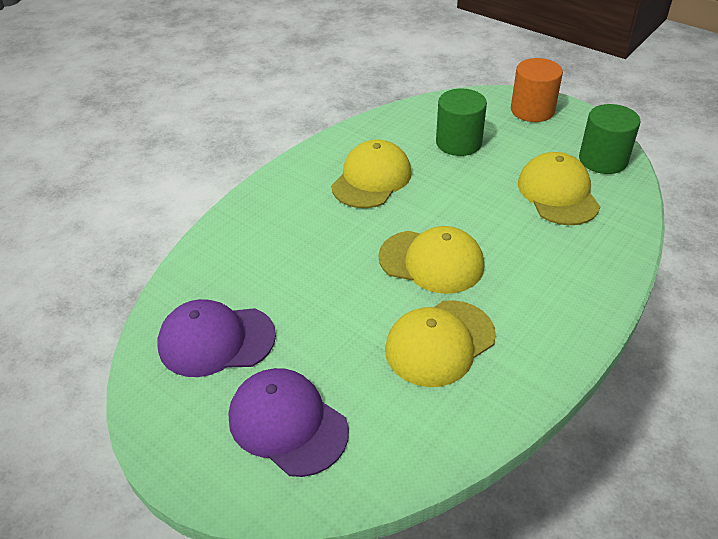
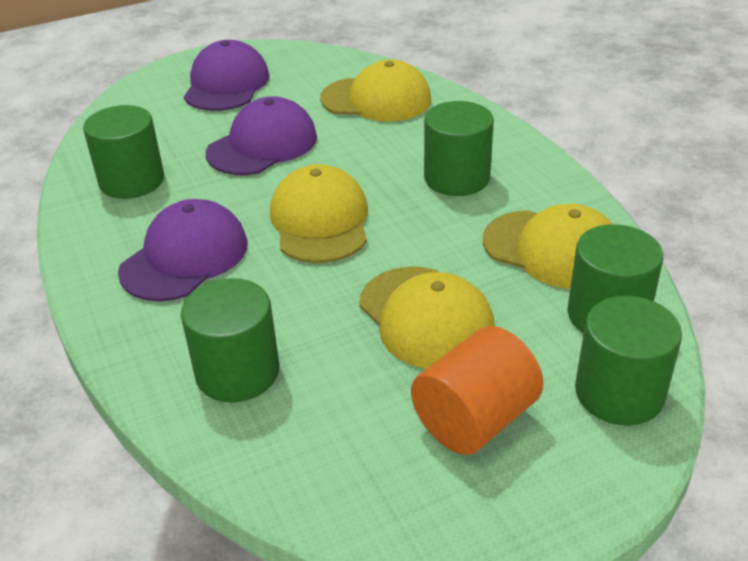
green cylinder: [436,89,487,156] [579,104,641,174] = 2 -> [83,105,164,199] [181,278,279,403] [424,101,494,196] [567,224,663,333] [575,296,682,426] = 5
purple cap: [157,299,276,377] [229,368,349,477] = 2 -> [118,199,248,302] [184,40,270,111] [206,96,317,175] = 3

